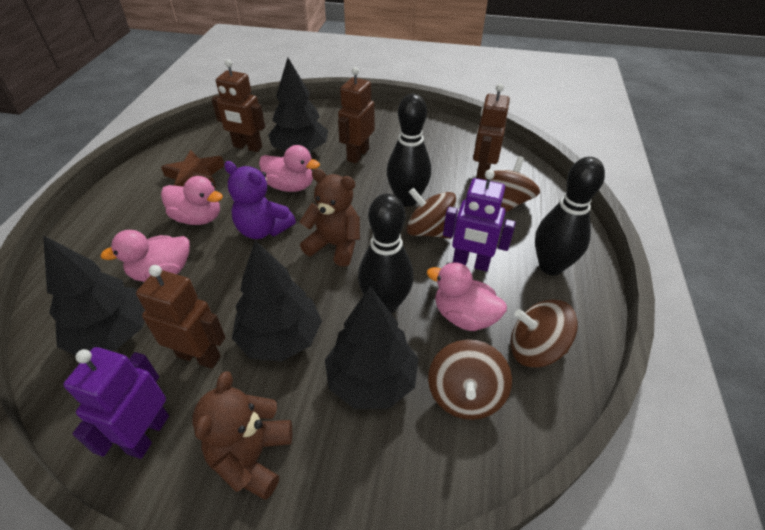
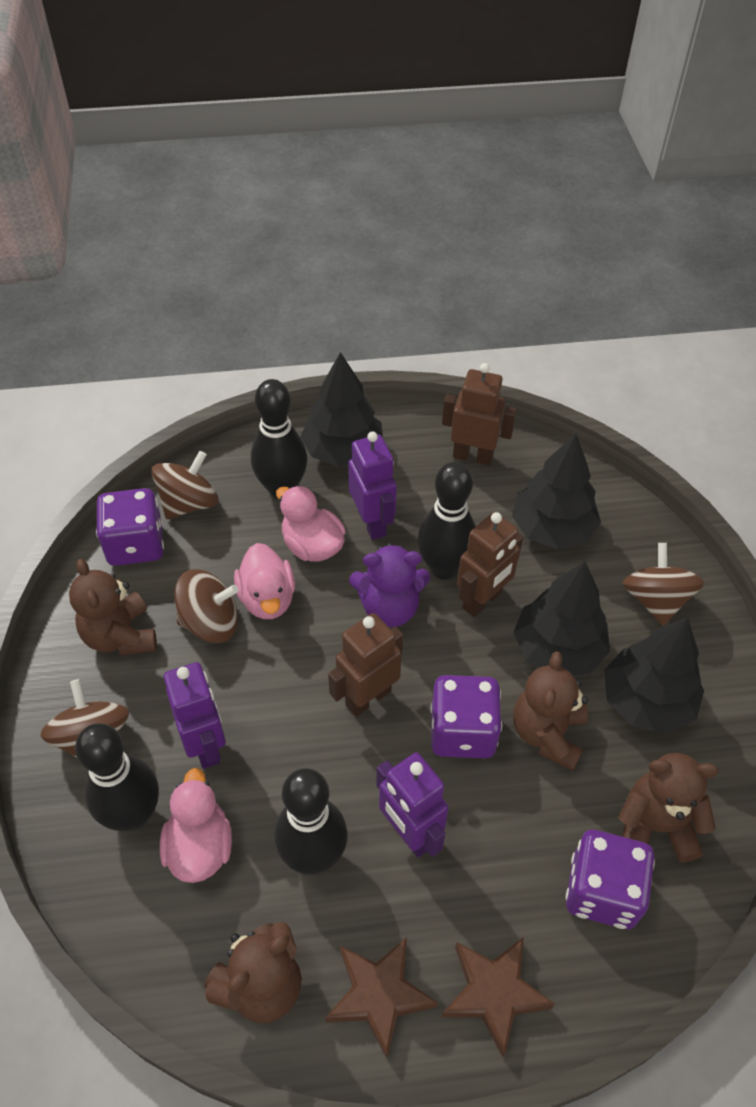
black bowling pin: [358,194,414,313] [387,94,431,207] [535,157,605,275] = 3 -> [75,723,159,831] [251,379,307,498] [274,768,348,875] [417,462,476,580] = 4
brown robot: [136,265,226,369] [212,59,265,152] [338,67,375,164] [473,84,510,180] = 4 -> [328,613,403,717] [442,363,517,466] [457,512,523,617] = 3
brown star: [161,150,224,188] = 1 -> [325,937,438,1058] [442,938,555,1057] = 2
brown teddy bear: [193,371,292,500] [299,168,360,267] = 2 -> [69,559,157,656] [204,922,302,1023] [513,651,588,771] [618,753,719,862] = 4
pink duck: [100,230,190,282] [161,176,223,225] [259,145,320,192] [427,262,507,331] = 4 -> [160,768,232,883] [234,543,295,619] [276,485,346,562] = 3
purple dice: none = 0 -> [96,488,164,566] [430,675,502,758] [565,830,655,929] = 3
purple robot: [63,347,169,459] [443,170,516,271] = 2 -> [164,662,226,769] [348,431,397,540] [376,753,449,858] = 3

